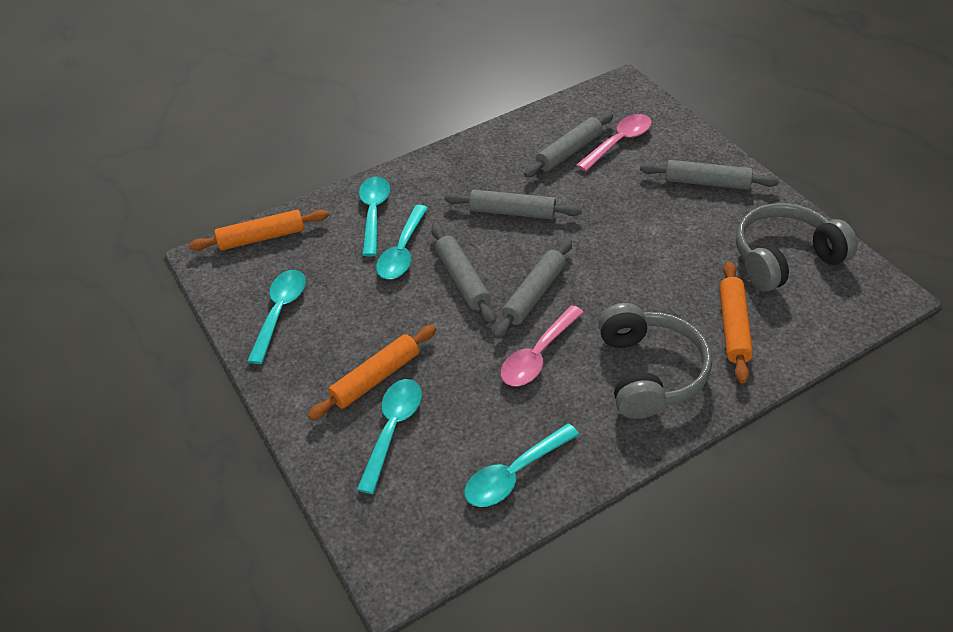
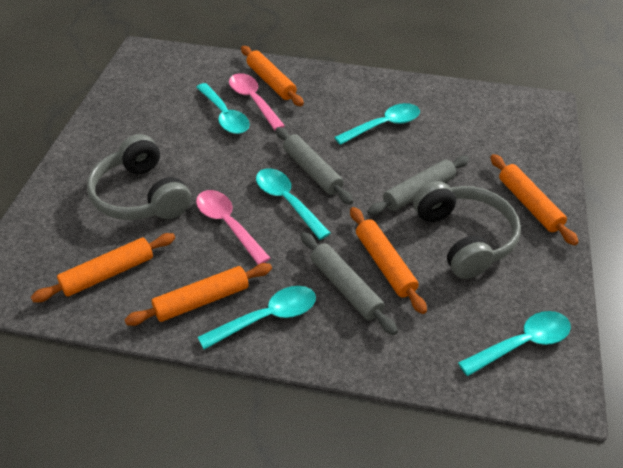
grey rolling pin: [431,225,496,324] [445,190,582,219] [494,239,572,339] [524,112,613,177] [640,160,779,190] = 5 -> [276,127,353,205] [301,232,398,335] [367,156,469,215] = 3
orange rolling pin: [189,210,329,251] [308,325,436,420] [719,261,753,384] = 3 -> [31,233,175,302] [124,263,272,326] [241,46,304,106] [350,207,427,314] [490,154,579,246] = 5

